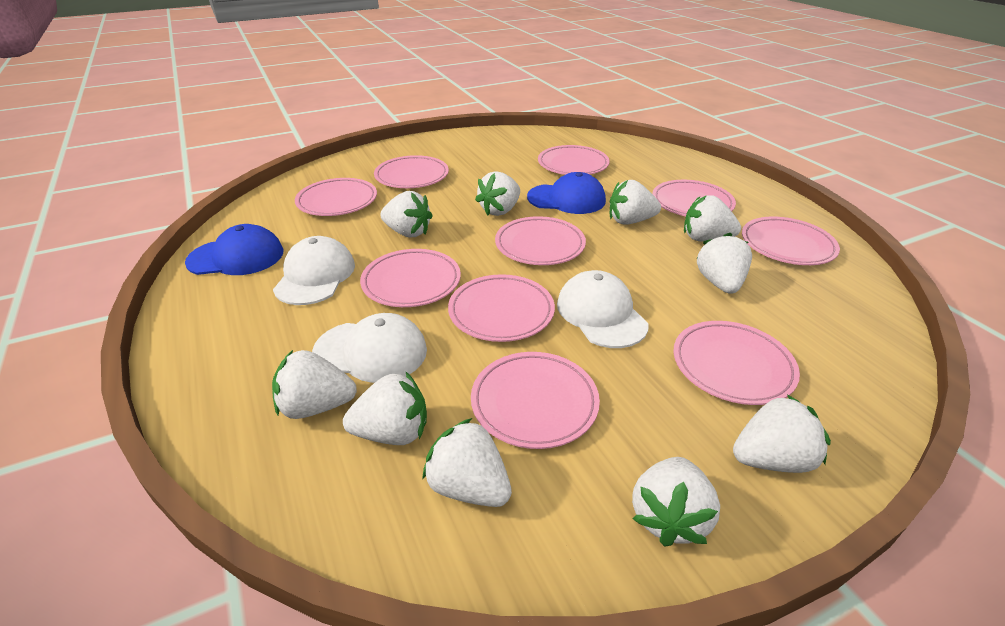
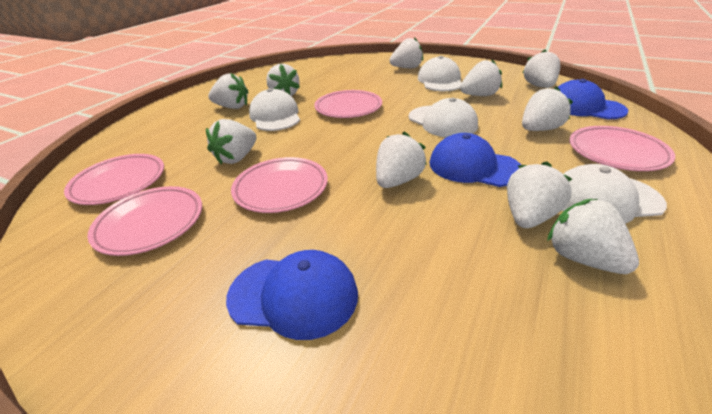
blue cap: [185,224,283,275] [527,172,606,214] = 2 -> [226,250,358,340] [430,133,521,187] [558,79,628,120] = 3
pink plate: [295,178,377,216] [360,249,461,307] [374,155,449,188] [448,274,555,342] [471,352,600,449] [495,216,586,265] [538,145,610,175] [652,180,736,216] [673,321,800,405] [742,217,840,265] = 10 -> [64,154,164,205] [87,186,202,256] [231,157,328,213] [314,90,382,118] [570,126,675,171] = 5
white cap: [273,236,355,305] [312,313,427,383] [557,270,649,348] = 3 -> [249,88,300,131] [409,98,478,137] [418,56,462,91] [562,164,667,224] = 4

